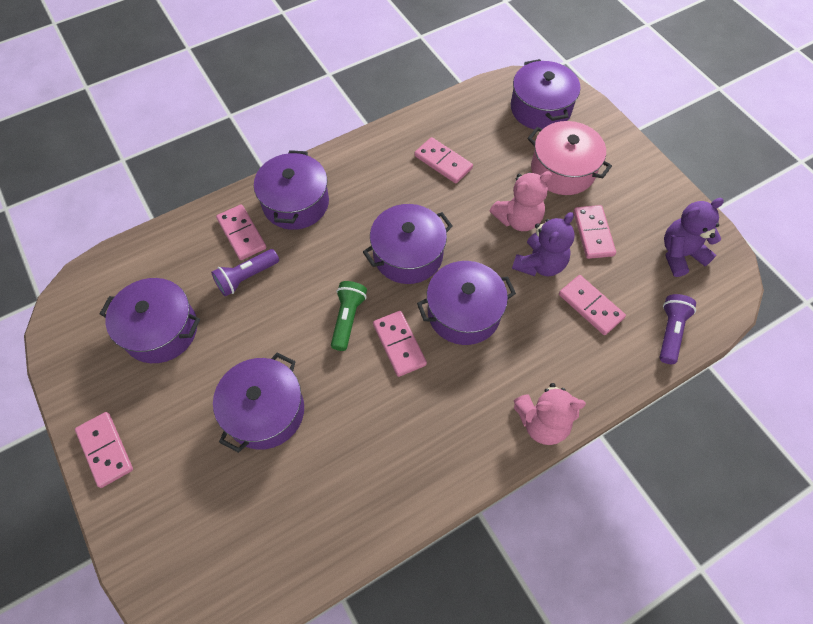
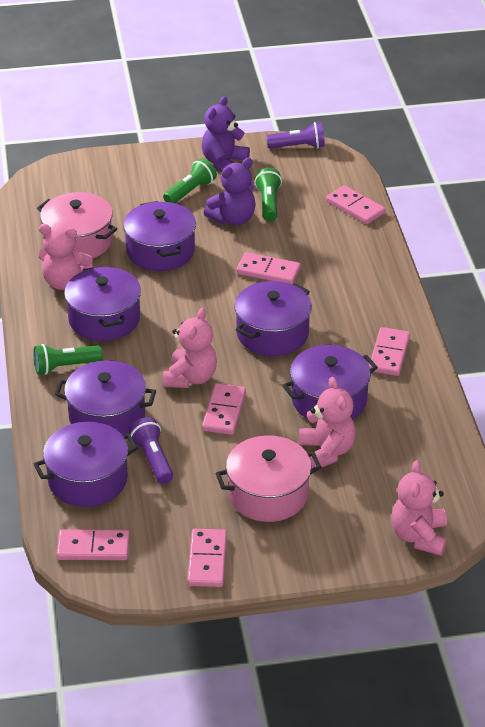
green flashlight: [331,281,367,351] = 1 -> [33,344,103,375] [163,158,217,203] [255,167,282,221] = 3
pink pot: [527,121,612,195] = 1 -> [37,192,117,259] [215,436,322,522] = 2
pink teddy bear: [490,171,552,231] [514,383,586,445] = 2 -> [38,224,93,290] [163,308,217,388] [299,377,356,469] [391,460,447,556] = 4

